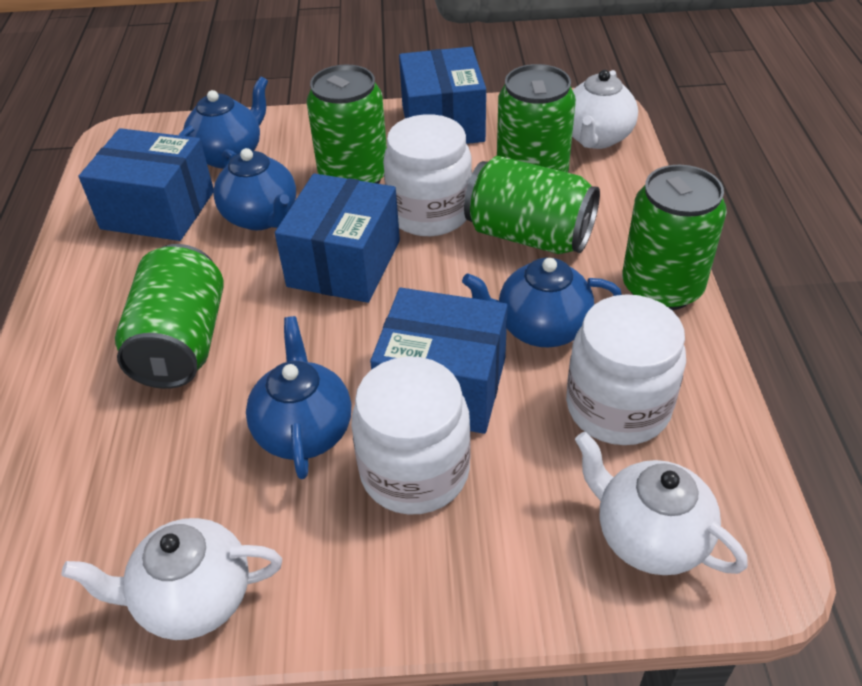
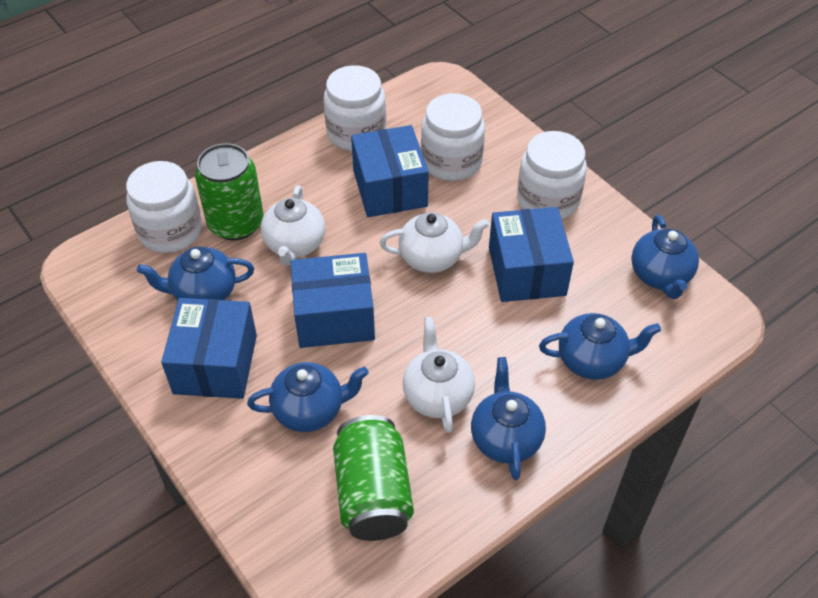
blue teapot: [179,76,268,169] [213,148,296,230] [246,316,351,479] [462,258,622,347] = 4 -> [137,247,254,300] [247,362,369,432] [471,357,546,480] [539,313,661,380] [631,215,699,299] = 5
green can: [115,244,224,389] [307,65,387,184] [464,156,600,254] [497,64,576,173] [622,165,727,310] = 5 -> [195,143,263,240] [333,415,414,541] = 2
white jar: [351,357,471,515] [383,114,472,236] [566,294,686,445] = 3 -> [126,161,202,253] [324,65,386,151] [421,93,485,181] [517,131,587,219] = 4

